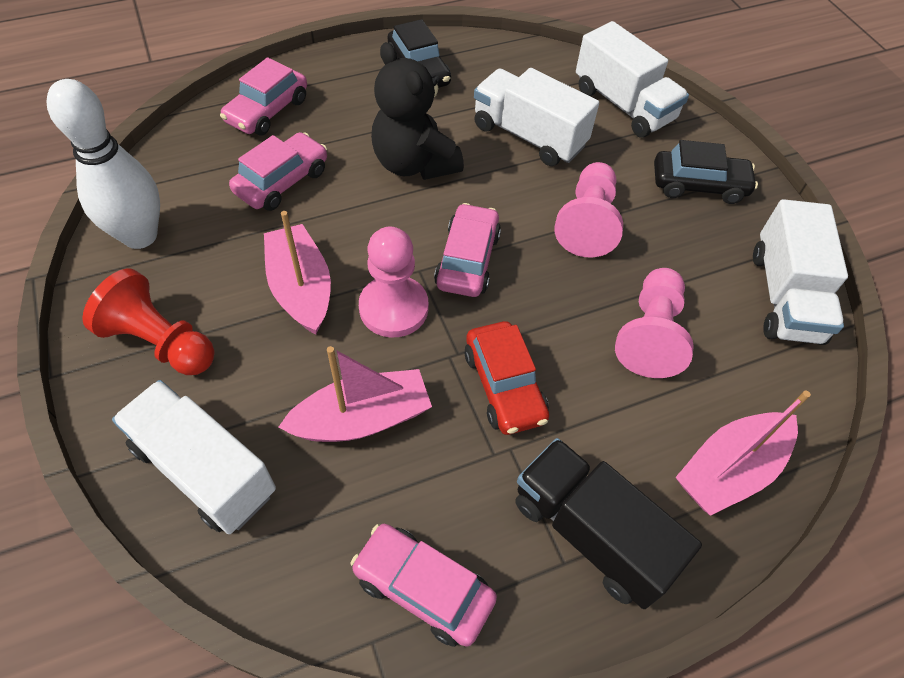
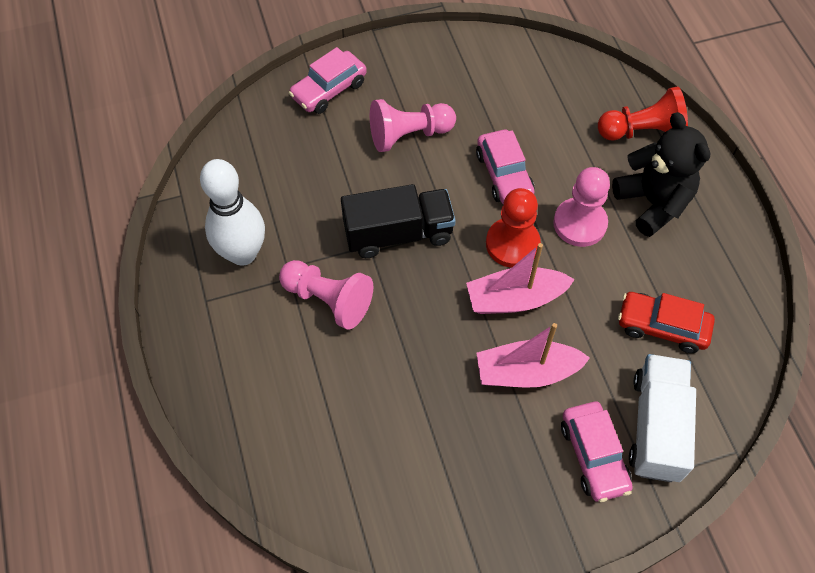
black car: [388,19,451,88] [654,140,758,204] = 2 -> none = 0
pink boat: [264,211,331,335] [278,346,432,442] [675,391,811,516] = 3 -> [466,243,575,314] [477,323,590,388] = 2
pink car: [220,57,307,136] [229,132,327,211] [351,524,497,647] [434,203,501,297] = 4 -> [289,47,367,114] [476,130,535,204] [561,402,633,502] = 3
red pawn: [82,269,215,375] = 1 -> [486,188,541,268] [598,87,688,140] = 2
white truck: [112,380,276,534] [474,68,599,166] [576,21,689,138] [753,199,848,345] = 4 -> [629,354,696,482] = 1

